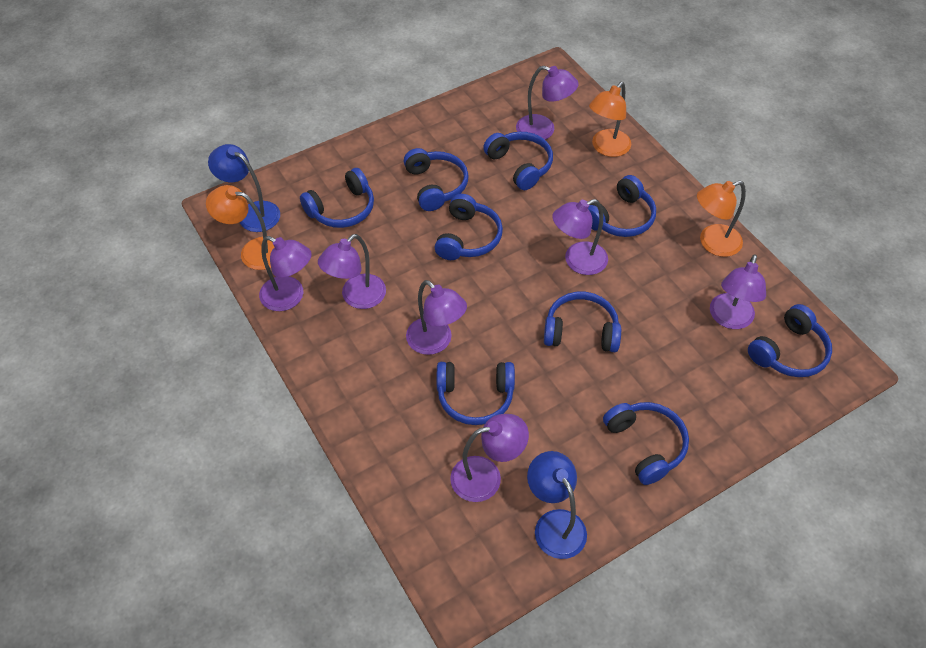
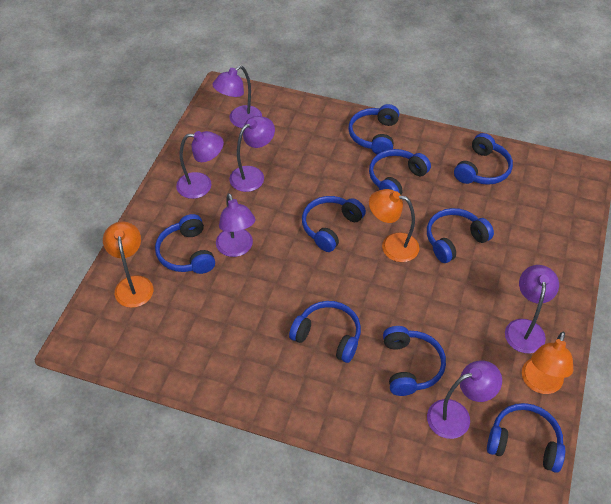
blue lamp: [208,144,280,232] [527,451,587,559] = 2 -> none = 0
purple lamp: [259,236,311,311] [318,234,386,309] [406,280,467,355] [450,414,529,502] [516,66,579,140] [552,199,608,275] [710,254,766,329] = 7 -> [176,131,224,199] [212,65,262,128] [216,193,255,257] [229,116,275,192] [427,360,502,439] [505,265,559,353] = 6

